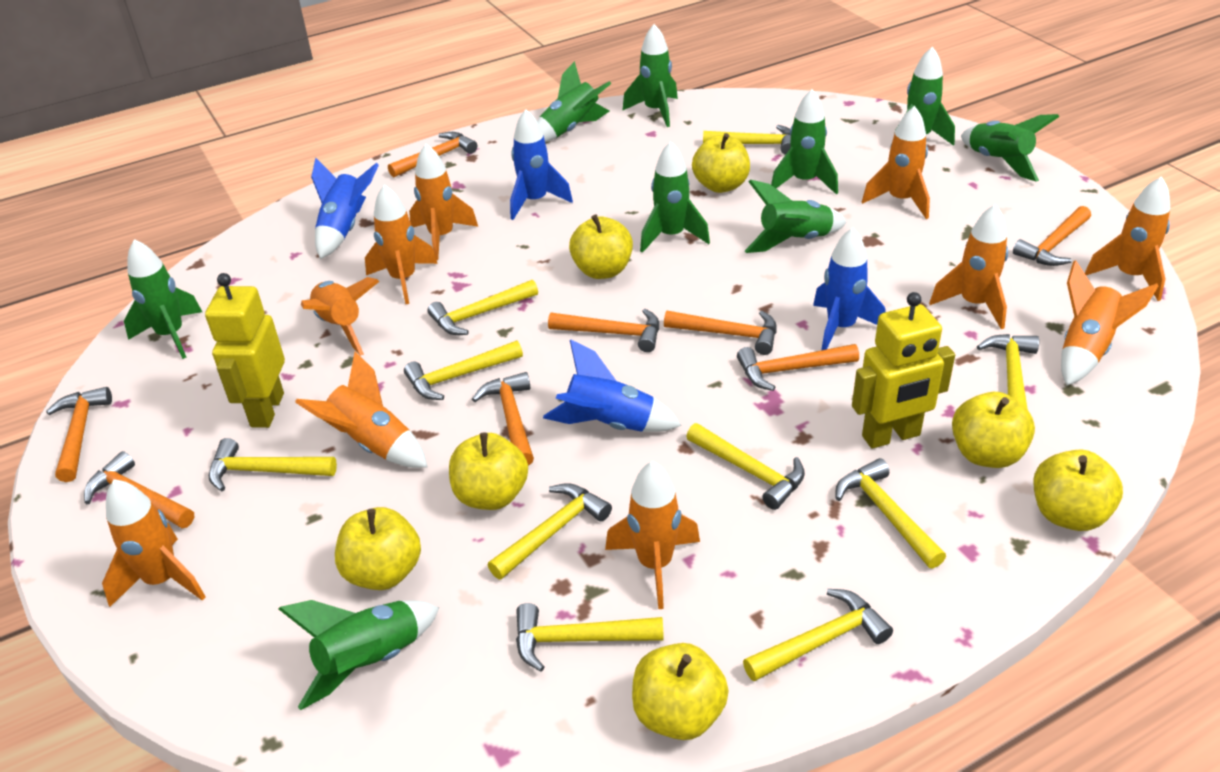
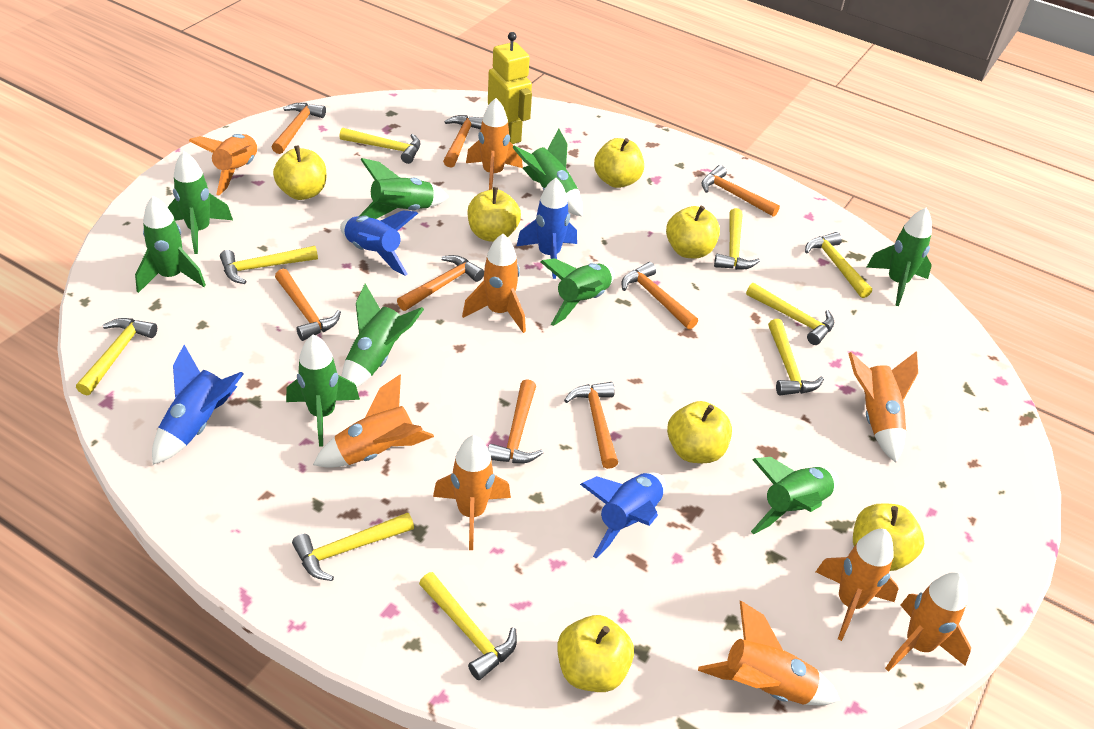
orange rocket: [102,479,206,607] [295,351,428,468] [301,277,379,356] [365,184,438,304] [409,144,478,260] [605,461,700,609] [862,106,930,219] [929,204,1008,329] [1061,260,1158,386] [1085,176,1170,301] = 10 -> [189,134,258,195] [313,374,434,468] [433,435,511,550] [462,234,526,333] [466,98,523,190] [698,601,840,705] [816,529,899,641] [848,351,918,463] [885,572,971,672] = 9
yellow hammer: [209,438,337,491] [404,341,523,400] [428,280,538,335] [488,483,612,580] [516,603,664,672] [686,423,805,510] [703,125,791,155] [743,589,893,682] [835,458,946,569] [977,334,1039,410] = 10 -> [76,318,157,395] [220,246,318,284] [292,512,414,581] [340,128,420,164] [419,572,517,680] [714,208,760,270] [746,283,834,345] [768,319,824,396] [805,232,872,298] = 9
yellow robot: [205,273,285,428] [852,292,955,449] = 2 -> [488,32,532,144] = 1

